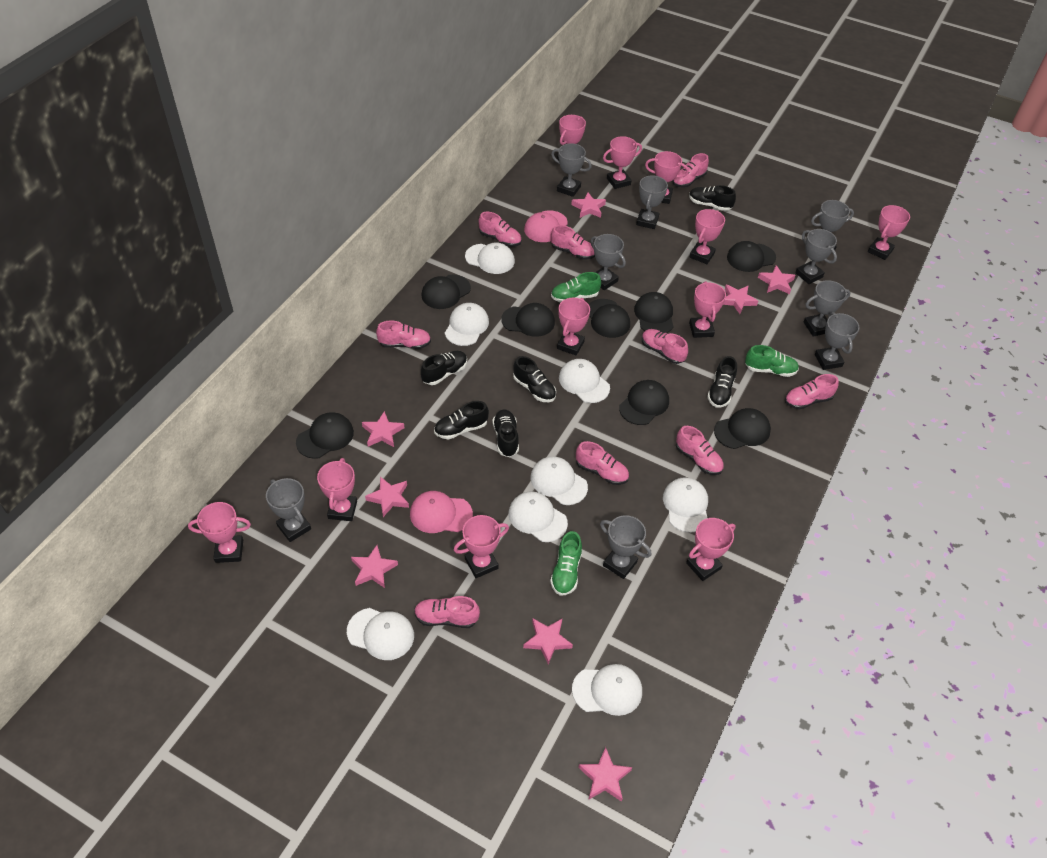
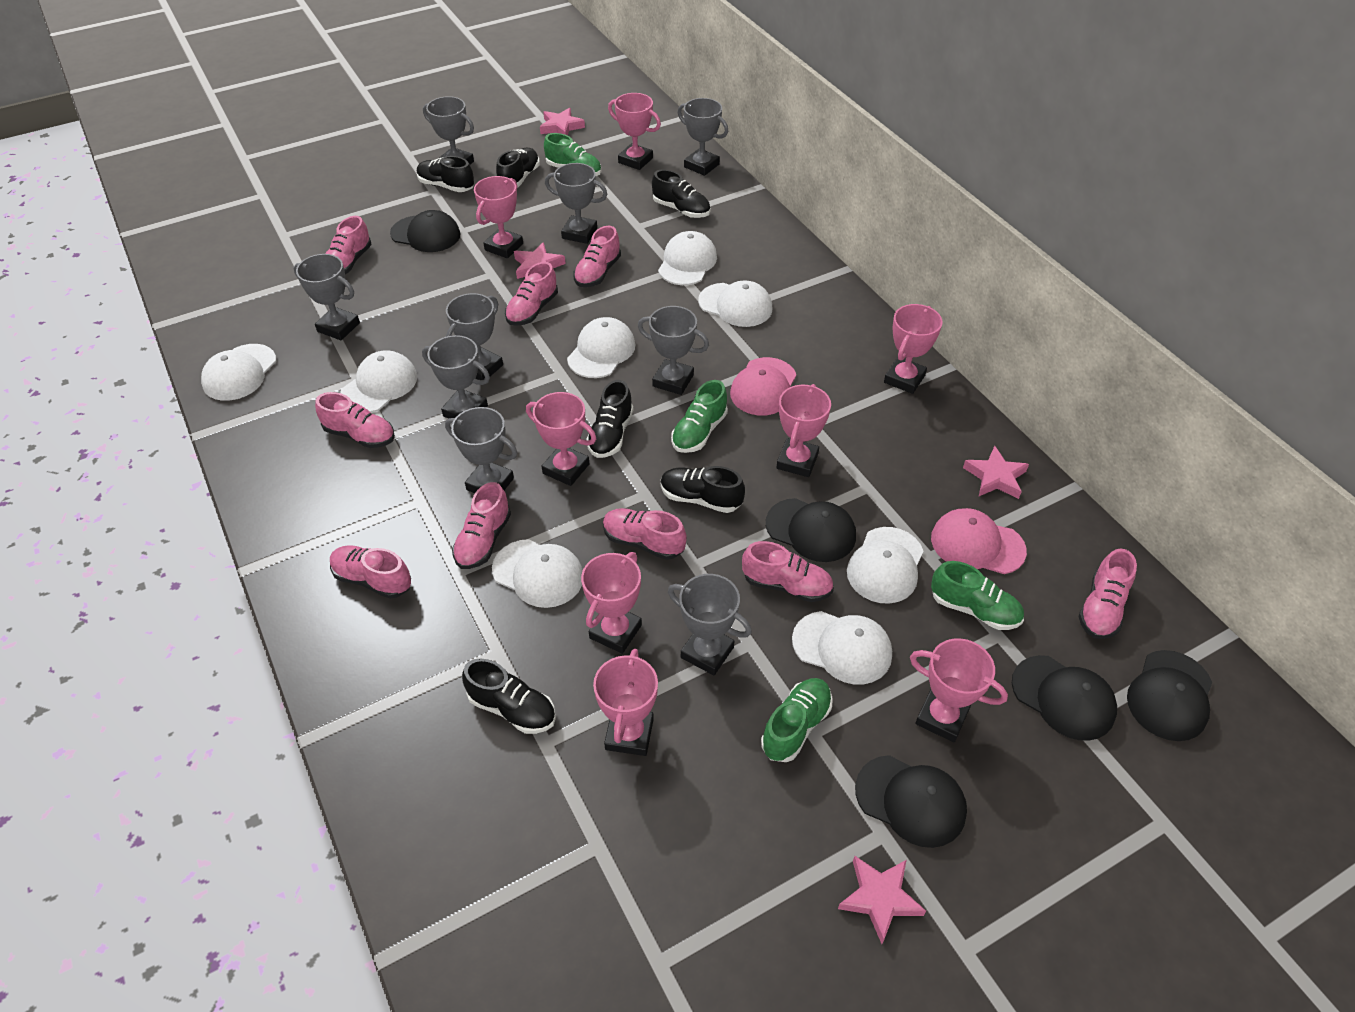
black cap: [296,412,354,459] [422,275,471,309] [501,303,555,337] [589,299,630,338] [619,380,669,425] [634,292,674,333] [714,408,771,449] [727,241,776,272] = 8 -> [390,210,460,252] [766,498,856,562] [855,755,967,848] [1012,655,1117,741] [1127,650,1212,741] = 5
green shoe: [550,531,582,596] [551,272,601,302] [745,345,799,377] = 3 -> [544,133,601,176] [671,380,728,453] [761,678,833,762] [931,561,1024,630] = 4
pink star: [351,545,398,588] [362,411,404,447] [365,477,409,517] [523,619,573,664] [571,192,606,218] [578,747,632,802] [723,285,758,314] [758,265,796,294] = 8 -> [514,242,566,279] [540,108,585,136] [838,856,926,944] [963,446,1029,499] = 4
pink trophy: [188,502,251,563] [317,458,357,521] [454,515,509,578] [557,115,586,160] [557,298,590,355] [603,136,642,189] [645,151,689,204] [686,518,736,581] [689,281,726,338] [690,209,725,264] [868,205,910,260] = 11 -> [474,176,523,258] [526,392,596,486] [581,552,642,654] [593,649,658,756] [608,93,661,170] [776,384,831,477] [884,304,943,394] [910,638,1008,742] = 8

